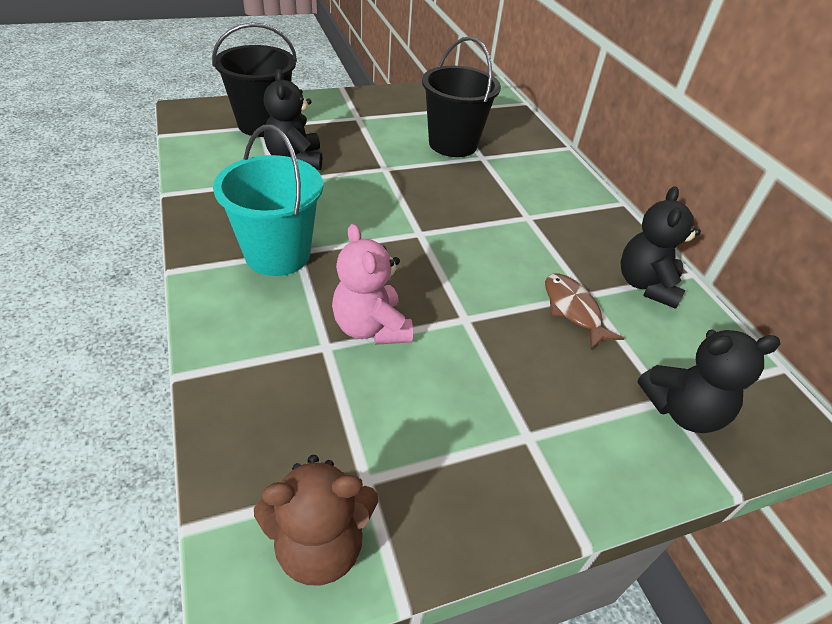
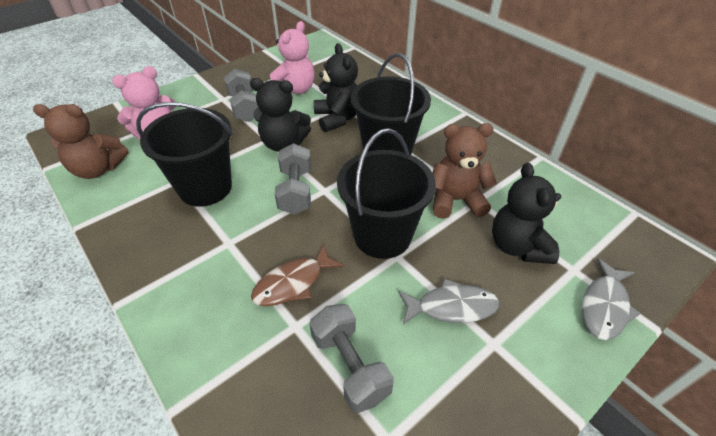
black bucket: [212,23,297,137] [422,36,501,157] = 2 -> [136,102,233,207] [337,128,436,259] [351,53,431,155] = 3
brown teddy bear: [254,455,378,585] = 1 -> [33,104,129,179] [433,123,497,219] = 2
grey dumbbell: none = 0 -> [224,69,258,122] [275,143,311,215] [309,304,394,413] = 3
grey fish: none = 0 -> [398,278,499,324] [582,258,641,340] = 2
pink teddy bear: [332,224,413,345] = 1 -> [112,66,176,140] [269,21,315,94] = 2
turquoise bucket: [213,125,323,276] = 1 -> none = 0

